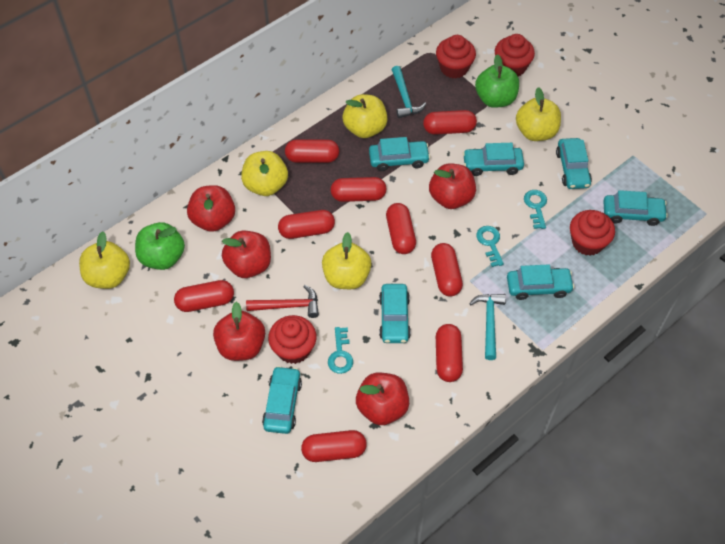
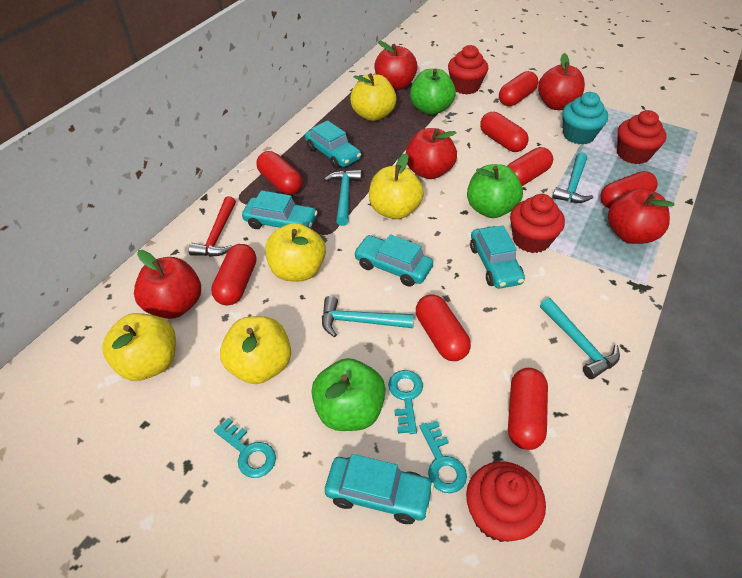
green apple: [135,222,185,270] [475,54,519,108] = 2 -> [311,358,386,431] [410,69,456,115] [467,164,523,218] = 3
red capsule: [174,280,234,312] [278,210,335,239] [285,139,339,163] [301,430,367,462] [331,177,387,202] [386,203,416,254] [423,110,477,135] [431,243,463,297] [436,324,463,382] = 9 -> [211,244,256,305] [256,151,302,195] [416,295,471,361] [480,112,528,152] [499,71,538,106] [507,147,553,186] [508,368,548,450] [601,171,658,208] = 8
turquoise car: [262,366,302,434] [369,137,430,171] [379,284,411,343] [463,143,524,176] [507,264,574,300] [556,138,592,189] [603,190,668,226] = 7 -> [242,190,318,229] [305,120,361,169] [325,454,434,524] [354,234,433,287] [470,226,525,289] = 5
turquoise cupcake: none = 0 -> [562,92,608,145] = 1
turquoise hammer: [392,66,426,118] [469,294,506,360] = 2 -> [322,296,413,337] [324,170,361,226] [540,298,620,379] [552,152,593,203] = 4

